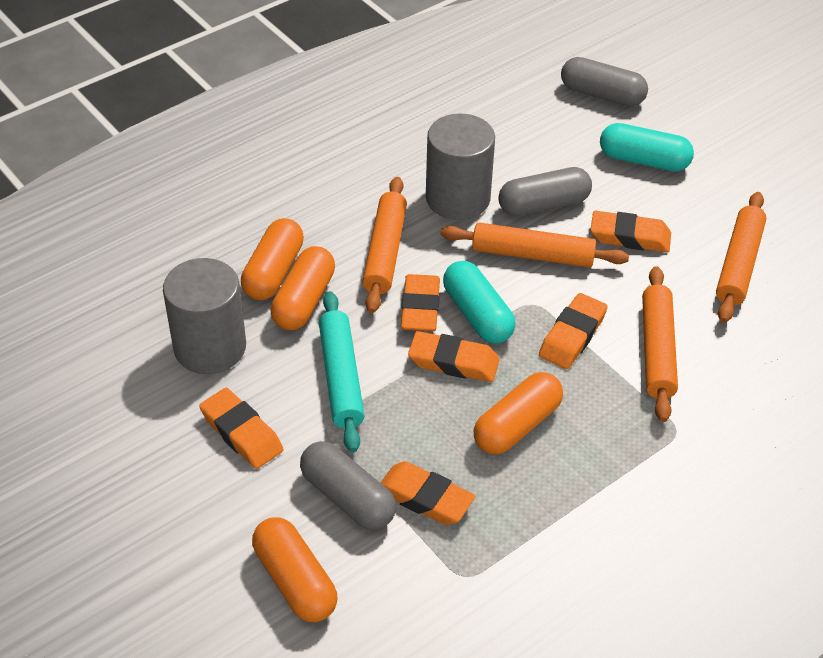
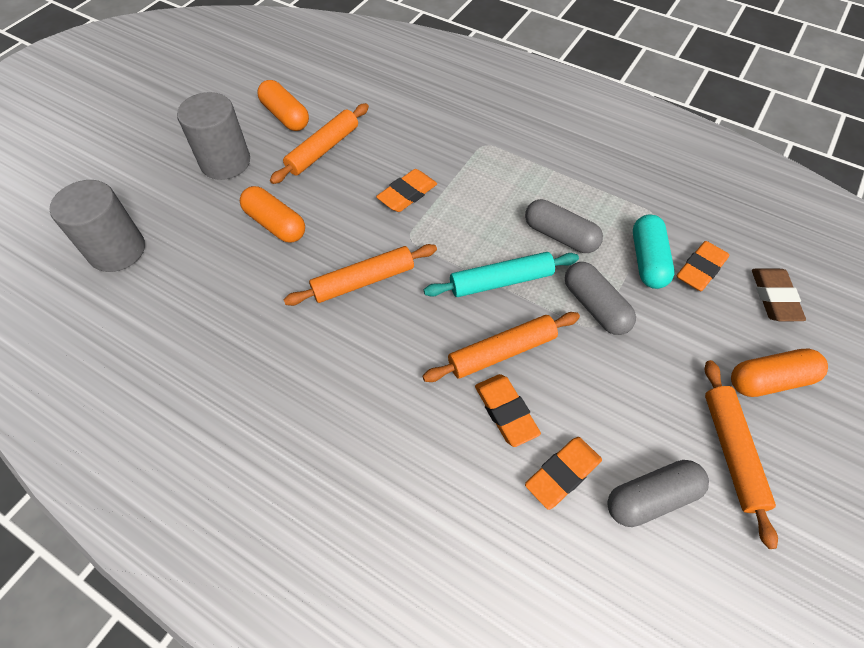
brown eraser: none = 0 -> [752,268,806,321] = 1
orange capsule: [241,218,304,300] [252,517,337,622] [270,246,335,330] [474,372,563,454] = 4 -> [240,186,305,243] [257,80,309,131] [731,349,828,397] = 3
orange eraser: [199,388,283,469] [380,461,475,525] [401,274,440,331] [408,331,500,382] [539,293,608,369] [590,211,671,252] = 6 -> [376,169,437,212] [475,374,541,447] [525,437,602,510] [677,241,729,291] = 4
turquoise capsule: [443,261,516,343] [600,123,694,171] = 2 -> [633,214,675,289] = 1

